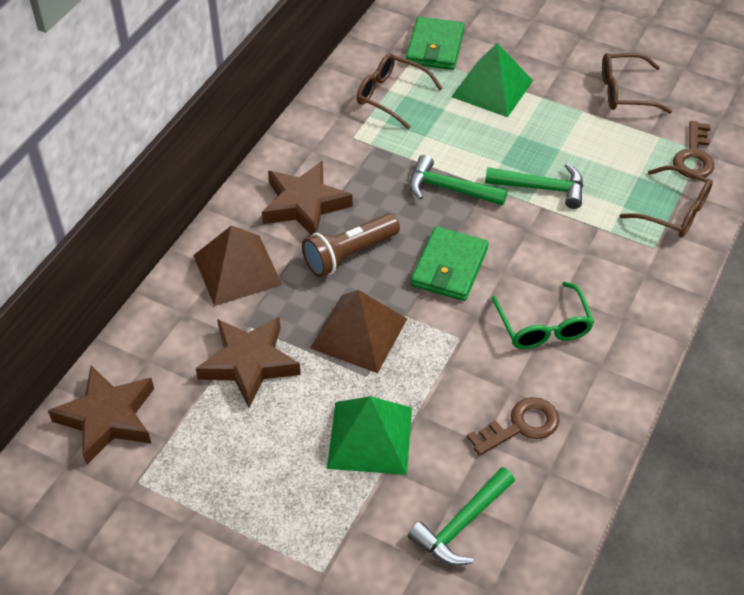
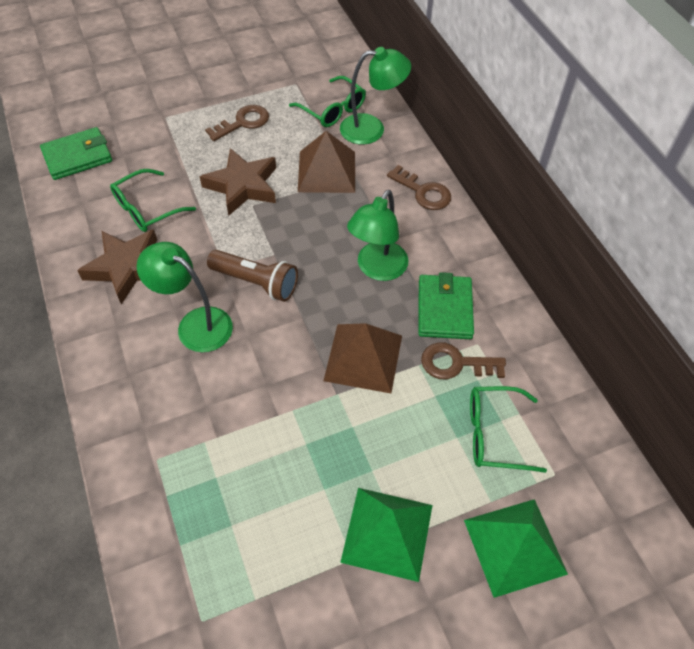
brown glasses: [357,53,443,129] [602,53,672,114] [620,166,713,237] = 3 -> none = 0
brown key: [467,397,560,456] [673,121,714,179] = 2 -> [205,105,269,141] [387,165,451,210] [421,342,506,379] = 3
brown star: [48,365,154,465] [196,317,301,408] [262,161,353,235] = 3 -> [77,229,157,305] [200,148,276,216] = 2
green glasses: [491,282,594,349] = 1 -> [110,169,196,232] [289,76,366,127] [470,386,547,473] = 3
green hammer: [408,467,515,566] [410,155,507,206] [485,163,583,209] = 3 -> none = 0
green lamp: none = 0 -> [137,242,233,352] [340,47,411,145] [347,190,408,281] = 3

